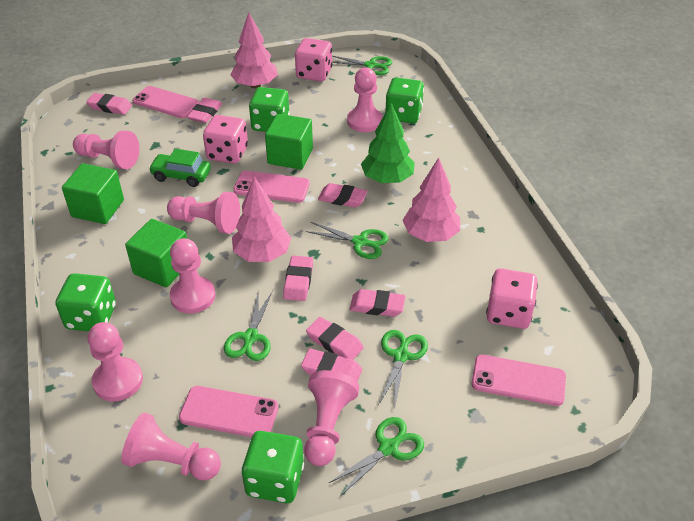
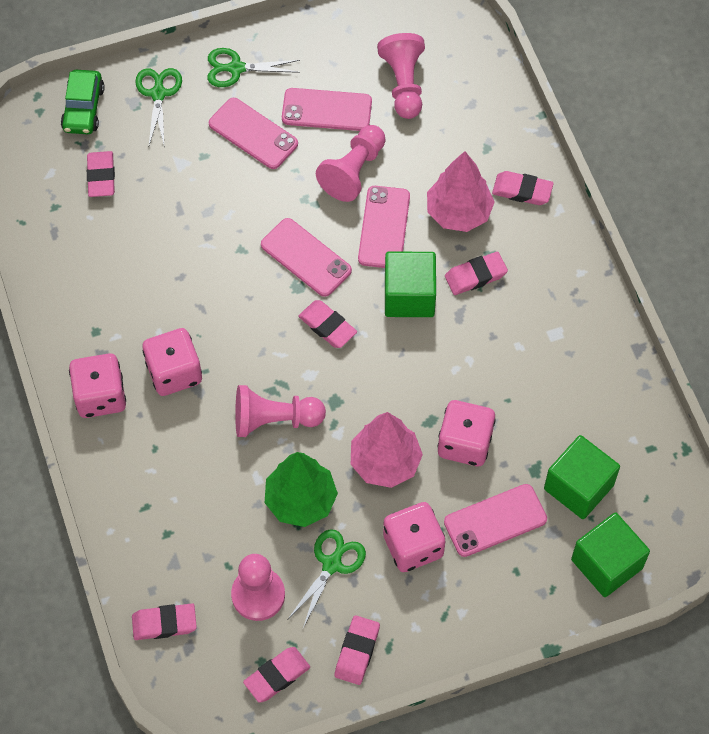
green dice: [56,273,116,331] [242,431,304,503] [249,87,290,132] [385,77,424,124] = 4 -> none = 0
green scissors: [224,290,273,361] [306,222,389,259] [329,417,424,496] [332,56,392,75] [379,330,428,407] = 5 -> [135,68,182,145] [207,48,300,87] [288,529,366,628] = 3
pink dice: [203,115,248,164] [295,38,332,82] [486,268,538,329] = 3 -> [69,353,126,418] [142,328,202,396] [383,502,446,572] [437,400,496,466] = 4
pink pawn: [73,130,139,169] [88,322,143,401] [121,412,221,480] [167,192,240,234] [170,238,215,314] [304,370,359,466] [347,68,383,132] = 7 -> [231,554,285,621] [235,385,326,437] [316,125,386,202] [377,33,425,119] = 4
pink phone: [132,86,199,118] [179,386,279,437] [233,171,310,203] [471,355,566,406] = 4 -> [209,98,298,169] [261,218,352,297] [282,88,372,131] [358,186,410,268] [444,484,547,557] = 5
pink tree: [230,12,278,88] [232,176,291,262] [403,157,460,242] = 3 -> [351,412,423,488] [427,151,495,232] = 2

